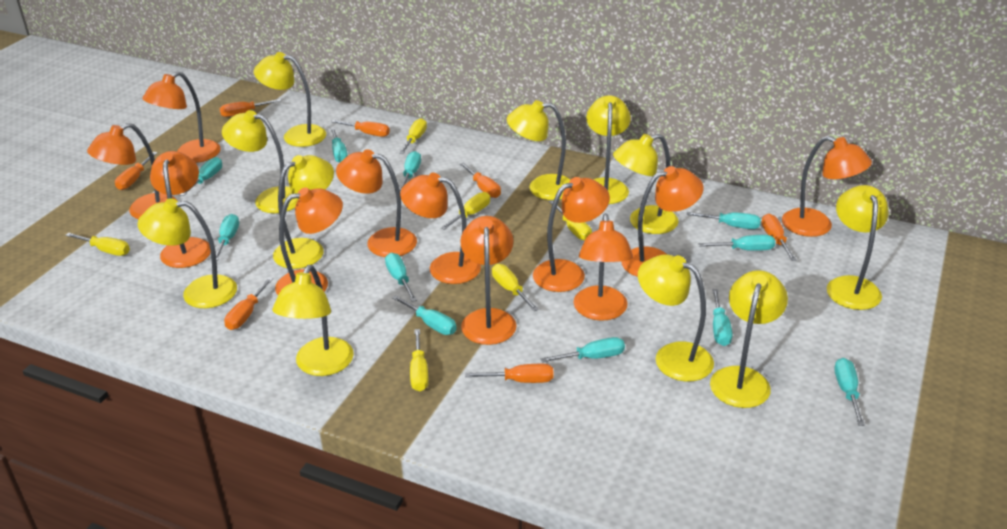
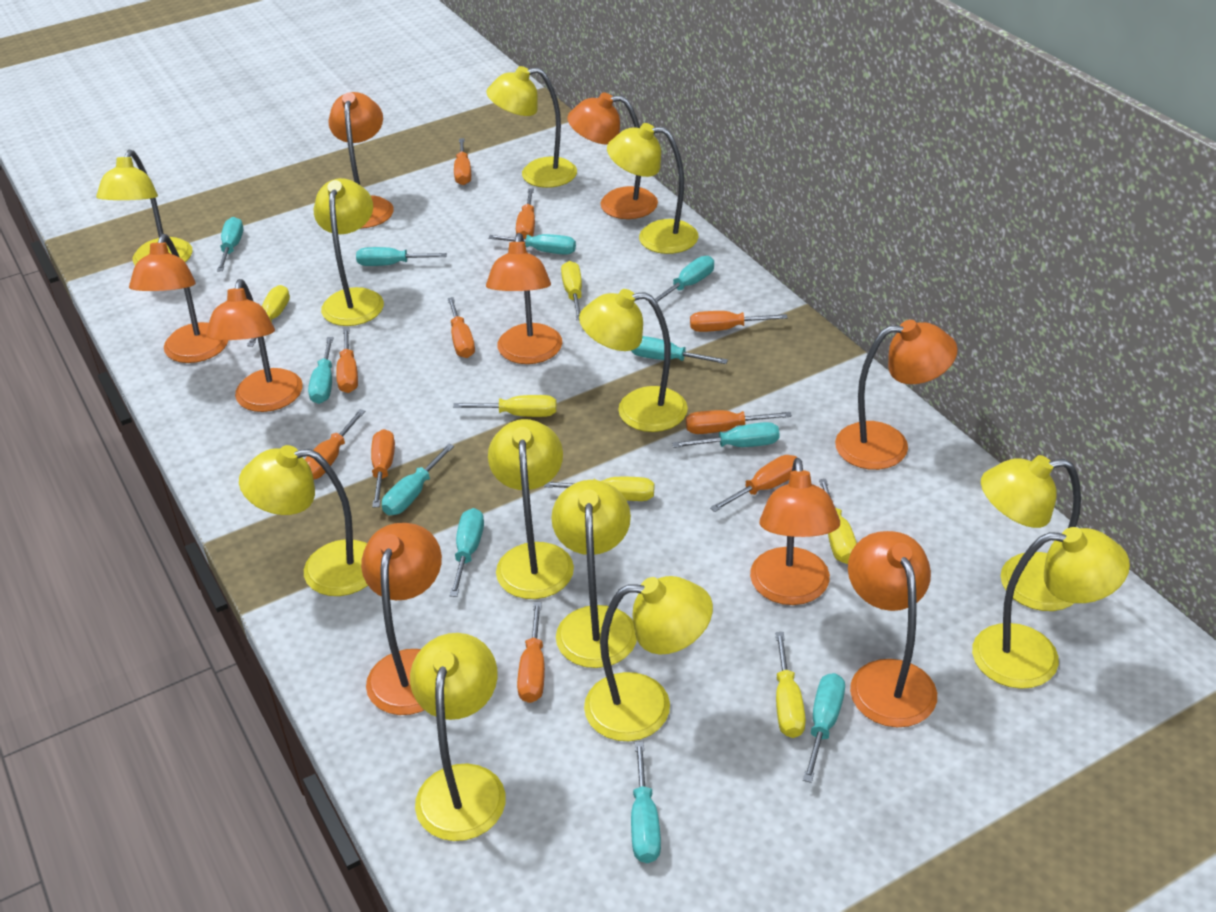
orange lamp: [87,123,177,219] [142,71,221,163] [150,151,211,268] [275,187,343,295] [336,149,417,257] [400,173,481,284] [460,216,517,345] [533,177,610,292] [573,213,633,321] [621,166,704,277] [782,136,872,237] = 11 -> [129,234,228,363] [206,279,303,412] [328,92,394,228] [361,523,442,715] [486,233,562,364] [567,93,658,219] [750,458,840,605] [835,320,958,470] [848,531,937,727] = 9
orange screwdriver: [115,152,158,190] [219,99,281,117] [224,277,273,330] [331,120,390,137] [460,163,501,198] [465,364,554,383] [762,214,796,261] = 7 -> [305,409,365,479] [336,328,358,393] [371,429,395,508] [447,297,475,358] [454,138,471,185] [516,188,535,239] [517,602,545,703] [686,410,792,434] [690,311,788,332] [710,455,797,512] = 10
yellow lamp: [137,198,237,308] [222,110,299,213] [254,52,326,147] [272,265,354,376] [273,155,334,269] [507,100,570,200] [586,95,631,204] [613,134,679,234] [638,254,714,382] [710,270,788,408] [827,185,889,310] = 11 -> [96,150,192,265] [239,445,368,596] [314,178,384,326] [410,633,506,841] [486,66,577,188] [488,419,574,599] [551,480,637,668] [579,289,688,432] [584,576,713,741] [607,123,699,254] [972,527,1130,689] [981,455,1081,611] = 12

